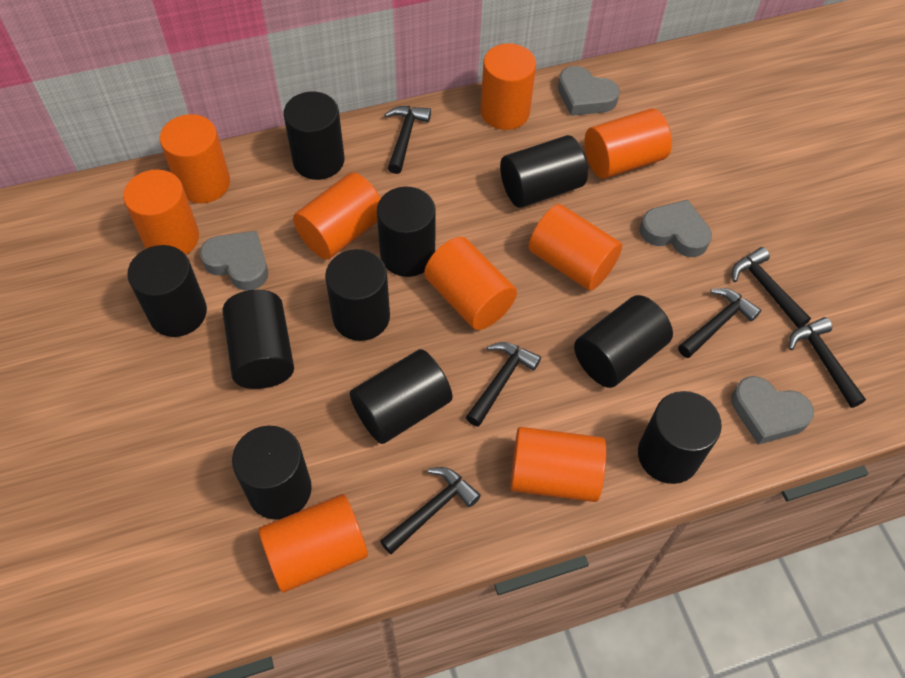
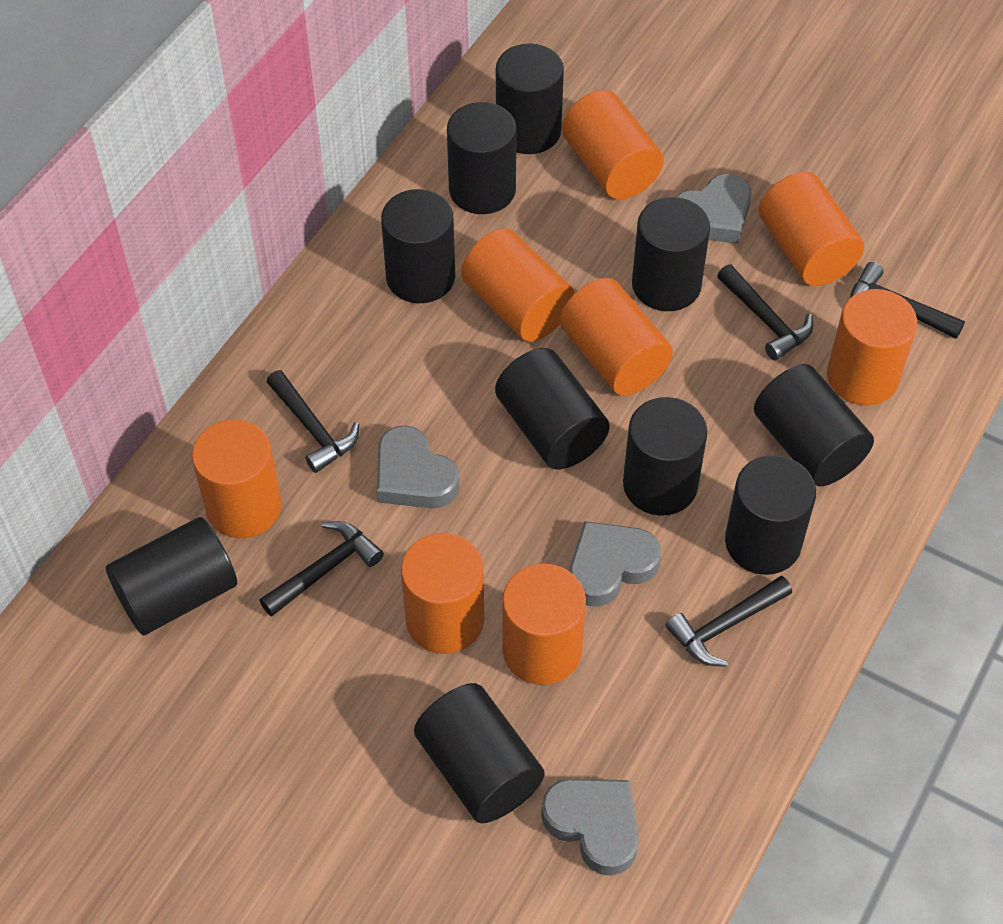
black hammer: [380,467,481,554] [384,106,431,174] [466,342,541,427] [678,288,761,358] [732,247,811,328] [789,317,866,408] = 6 -> [259,521,384,616] [267,370,359,473] [666,576,792,667] [717,264,813,361] [850,262,965,339] = 5
orange cylinder: [123,170,199,255] [160,114,230,203] [258,494,368,593] [293,172,381,259] [424,237,517,330] [480,44,536,130] [510,427,606,502] [529,204,622,291] [584,108,672,179] = 9 -> [192,419,282,538] [401,533,484,654] [461,228,575,342] [502,564,586,685] [560,278,673,396] [562,90,664,200] [759,172,864,286] [827,289,917,405] = 8

